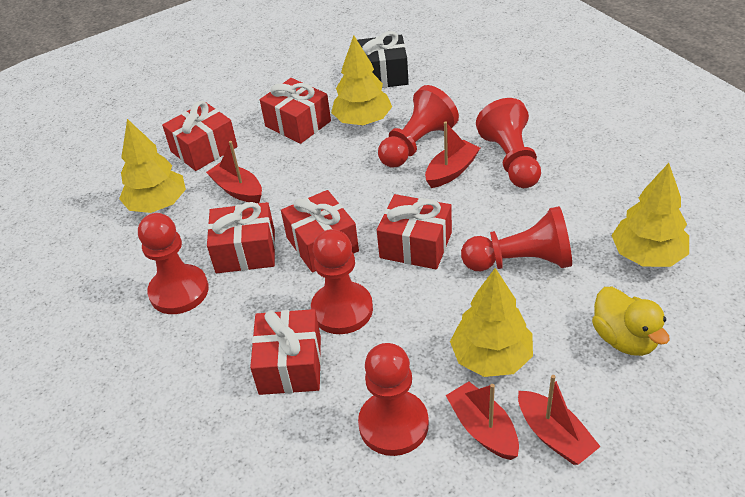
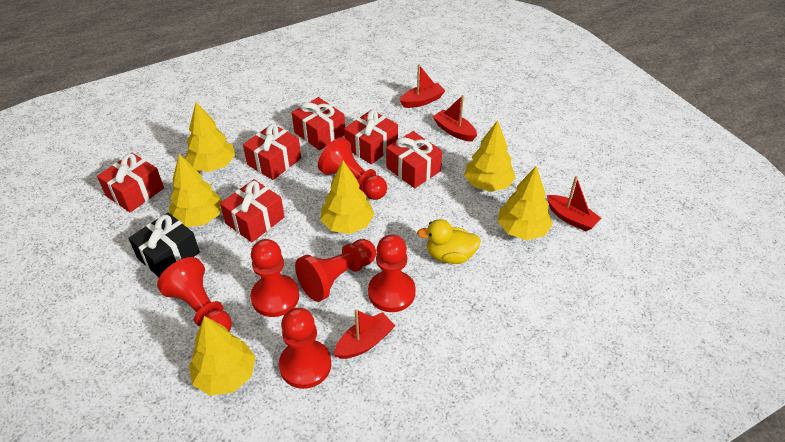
yellow tree: [119,119,186,213] [331,36,392,125] [450,268,533,377] [611,163,689,267] = 4 -> [169,154,223,227] [185,102,235,172] [189,316,255,396] [320,161,374,234] [464,120,516,192] [498,166,553,240] = 6

